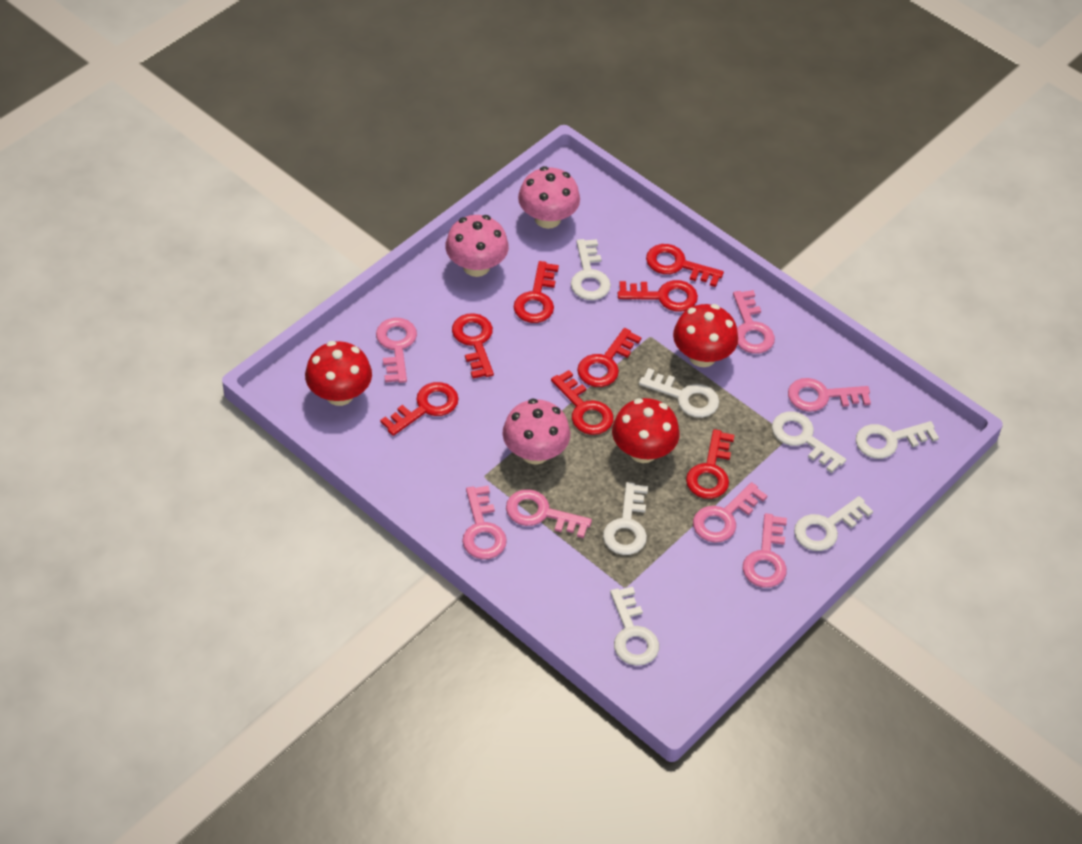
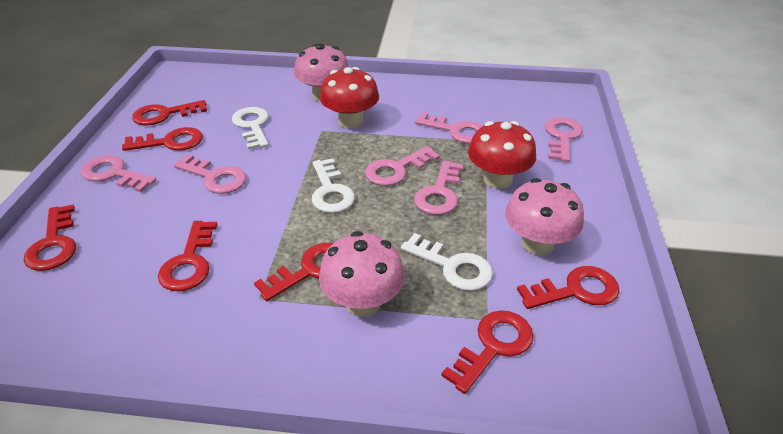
pink key: [376,318,417,383] [462,486,507,559] [506,489,592,538] [693,482,767,543] [733,290,775,354] [743,513,787,588] [788,378,871,412] = 7 -> [81,155,156,192] [173,154,247,194] [365,146,440,186] [414,161,463,215] [415,112,483,143] [545,117,583,162] = 6
red key: [380,382,459,436] [452,313,494,378] [514,261,559,323] [551,370,614,435] [577,328,642,387] [618,280,698,312] [646,244,724,287] [686,429,734,499] = 8 -> [24,205,76,271] [122,127,203,151] [132,100,207,126] [158,221,217,291] [254,242,334,301] [441,310,534,394] [517,266,619,309] = 7
red mushroom: [305,341,372,406] [612,398,680,463] [673,304,738,367] = 3 -> [320,67,379,128] [468,121,536,189] = 2
white key: [571,239,611,300] [603,482,648,555] [610,587,659,666] [639,368,719,418] [772,411,846,473] [794,496,873,551] [856,421,939,459] = 7 -> [232,107,269,150] [311,158,355,213] [401,233,493,291] = 3

